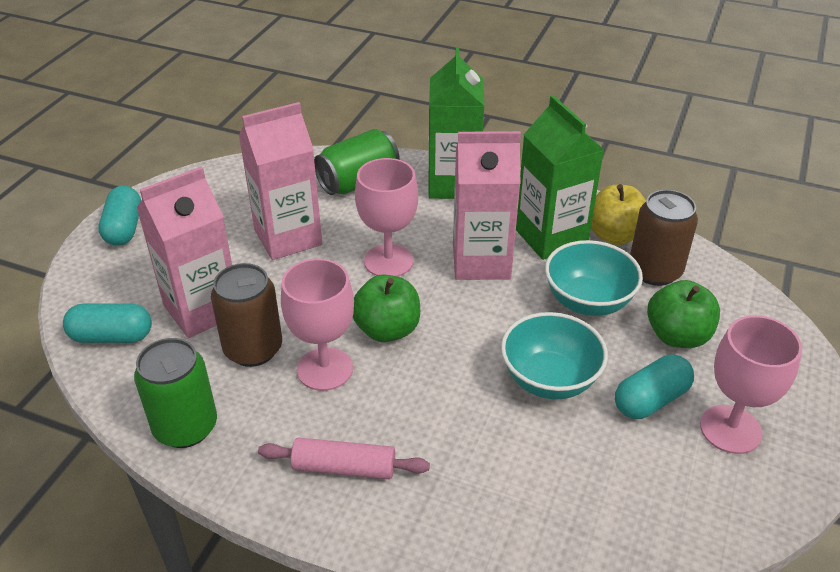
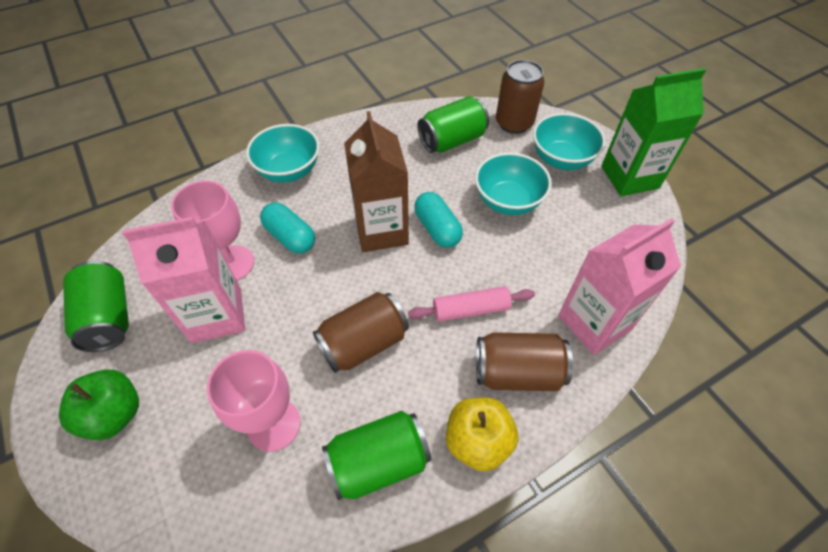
brown can: [211,263,282,367] [630,190,698,286] = 2 -> [313,292,409,373] [476,332,573,391] [496,60,544,134] = 3
brown carton: none = 0 -> [344,111,409,252] = 1
green apple: [353,274,420,342] [647,280,720,348] = 2 -> [59,370,139,440] = 1
green can: [134,338,217,448] [314,129,399,195] = 2 -> [63,261,129,352] [322,411,431,500] [417,96,489,153] = 3
green carton: [428,47,484,199] [516,95,604,260] = 2 -> [601,68,706,196] = 1
pink carton: [137,166,232,338] [239,102,322,260] [453,131,521,280] = 3 -> [122,217,245,343] [558,218,681,355] = 2
pink goblet: [281,259,354,391] [355,158,418,277] [700,315,802,454] = 3 -> [171,181,254,280] [207,350,301,452] = 2
turquoise bowl: [501,312,608,399] [545,240,643,316] = 2 -> [246,124,320,183] [475,152,552,215] [533,113,606,170] = 3
turquoise capsule: [63,303,152,343] [99,186,141,246] [615,355,694,419] = 3 -> [260,202,315,254] [414,192,463,248] = 2

